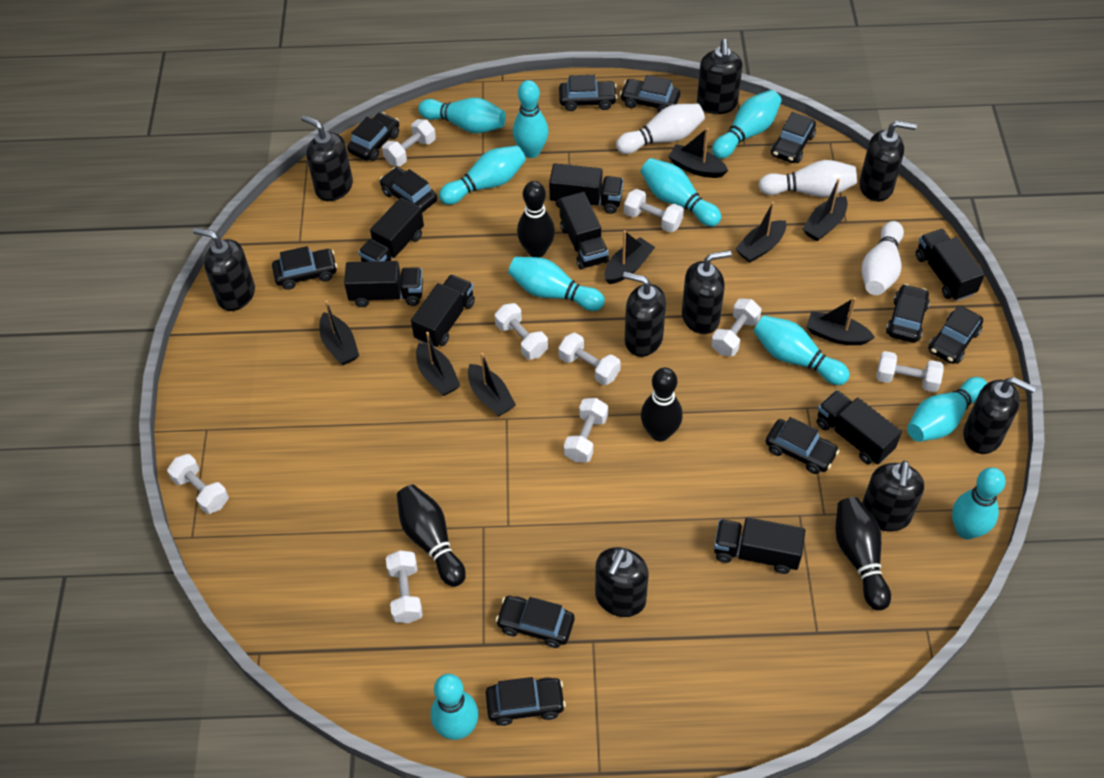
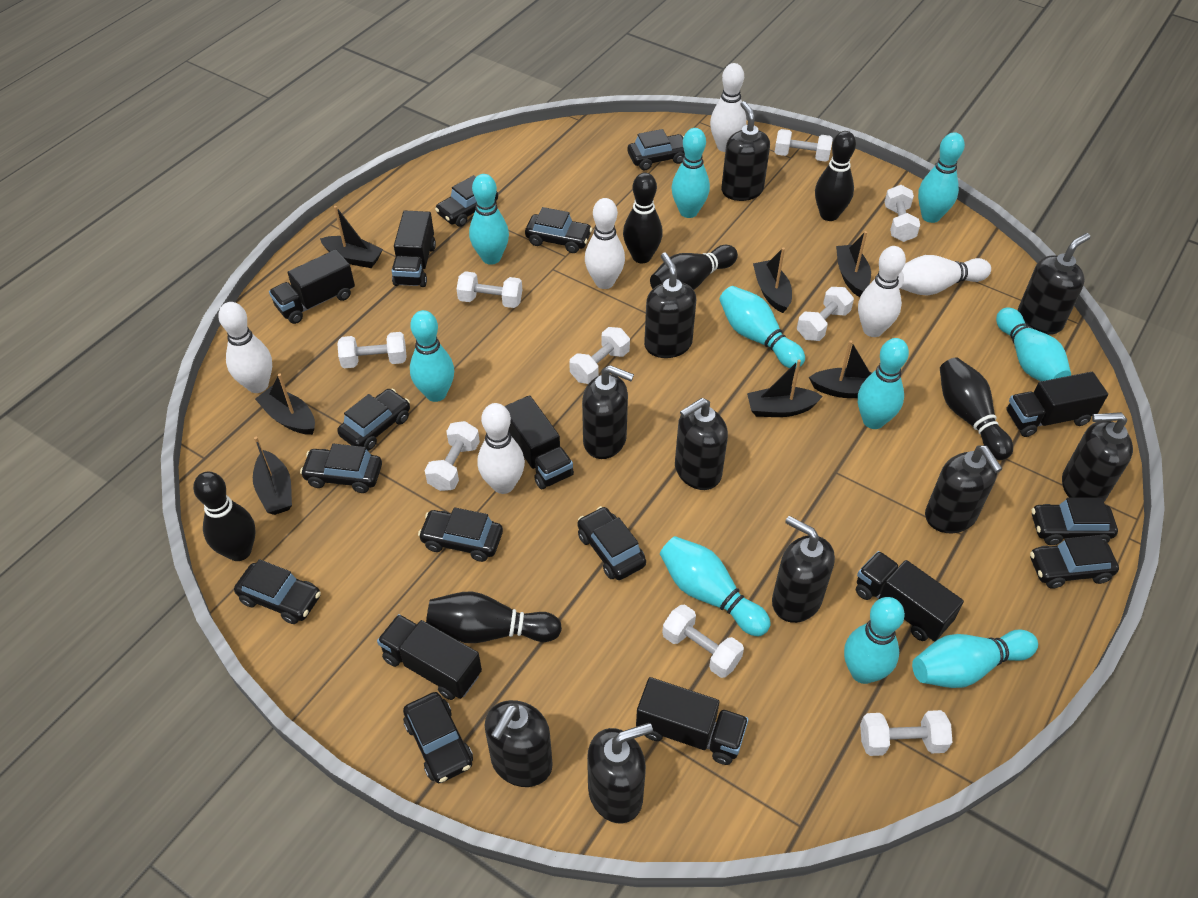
black boat: [319,301,359,365] [416,332,460,396] [468,353,516,416] [605,230,655,284] [668,128,728,178] [735,202,786,263] [803,179,848,241] [806,297,875,345] = 8 -> [253,437,292,515] [255,374,315,435] [320,206,383,268] [747,359,823,417] [753,247,792,313] [809,340,872,398] [836,231,871,297] = 7
black bowling pin: [397,485,466,587] [517,181,555,258] [641,368,683,441] [835,497,891,610] = 4 -> [193,472,256,561] [426,591,562,643] [623,173,663,263] [650,245,738,290] [815,131,856,221] [940,358,1013,460] = 6
black soap dispenser: [193,228,255,311] [301,115,353,201] [595,547,649,617] [623,272,666,357] [682,250,732,334] [697,39,743,114] [859,121,917,202] [862,461,924,532] [963,377,1036,454] = 9 -> [485,700,553,787] [582,365,634,459] [587,723,653,823] [644,253,696,358] [675,398,728,490] [721,101,770,201] [772,516,835,623] [925,445,1002,533] [1018,233,1090,335] [1062,412,1133,502] = 10
black truck: [344,261,423,307] [358,198,424,262] [411,275,475,348] [549,163,623,214] [559,192,609,270] [714,517,806,574] [817,390,902,464] [916,229,985,301] = 8 -> [269,249,355,324] [377,614,482,700] [392,210,436,287] [504,395,574,489] [636,677,749,765] [856,551,964,641] [1006,372,1108,437] = 7
white bowling pin: [616,104,705,154] [759,160,857,197] [862,221,904,295] = 3 -> [218,302,272,393] [477,403,525,494] [585,198,625,289] [710,63,746,152] [858,246,906,337] [898,255,991,296] = 6

